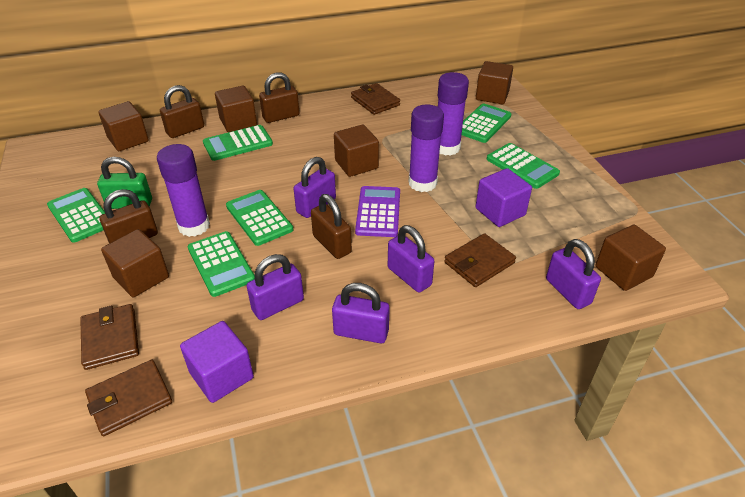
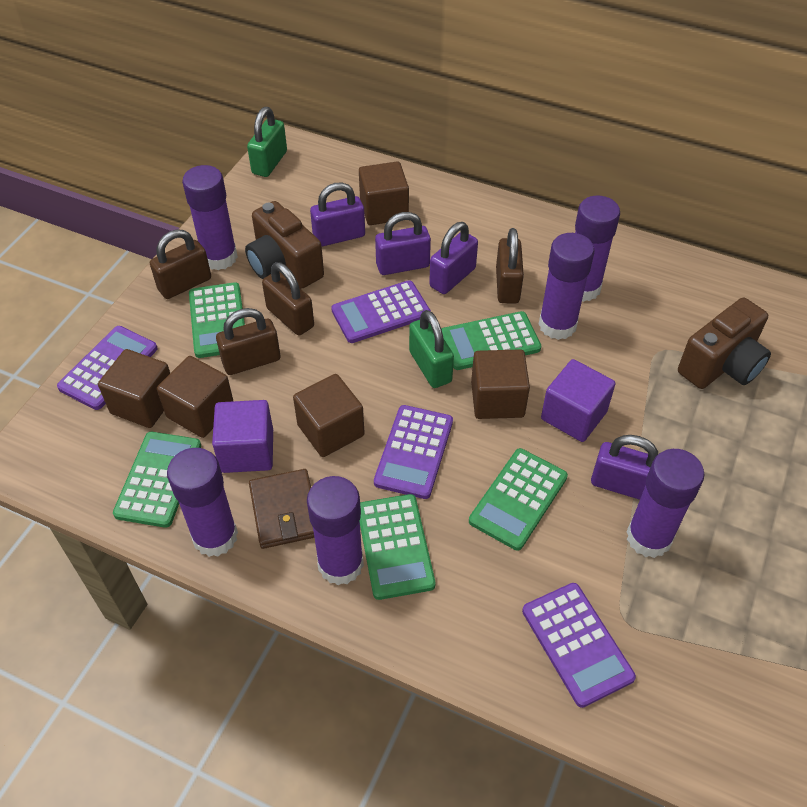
brown camera: none = 0 -> [245,201,324,289] [678,298,771,389] = 2
brown cube: [98,101,149,151] [101,229,169,297] [215,86,257,132] [334,125,379,177] [476,61,513,104] [595,225,666,291] = 6 -> [98,349,170,428] [157,356,233,438] [293,374,365,457] [359,161,409,225] [471,349,530,419] = 5
brown wallet: [80,304,139,370] [85,360,172,436] [351,83,400,115] [444,233,516,287] = 4 -> [249,469,314,549] = 1
green calculator: [47,188,105,243] [188,231,255,297] [203,125,273,161] [226,190,293,246] [462,103,511,143] [487,143,560,189] = 6 -> [113,432,201,528] [189,282,245,358] [360,494,435,600] [442,311,541,370] [469,448,568,551] = 5
green padlock: [97,157,152,209] = 1 -> [247,107,287,177] [409,310,454,388] = 2
purple calculator: [355,186,400,237] = 1 -> [57,326,158,410] [331,280,431,343] [374,405,453,499] [522,583,636,708] = 4
purple glue stick: [157,144,210,237] [409,105,444,192] [438,72,469,156] = 3 -> [167,448,238,557] [182,165,238,270] [307,476,364,585] [538,233,594,340] [575,195,620,302] [627,449,704,558] = 6
purple padlock: [247,254,304,320] [293,157,336,218] [332,283,390,343] [388,225,434,293] [546,239,601,309] = 5 -> [310,182,365,247] [375,212,431,275] [429,222,478,294] [591,435,658,500] = 4

